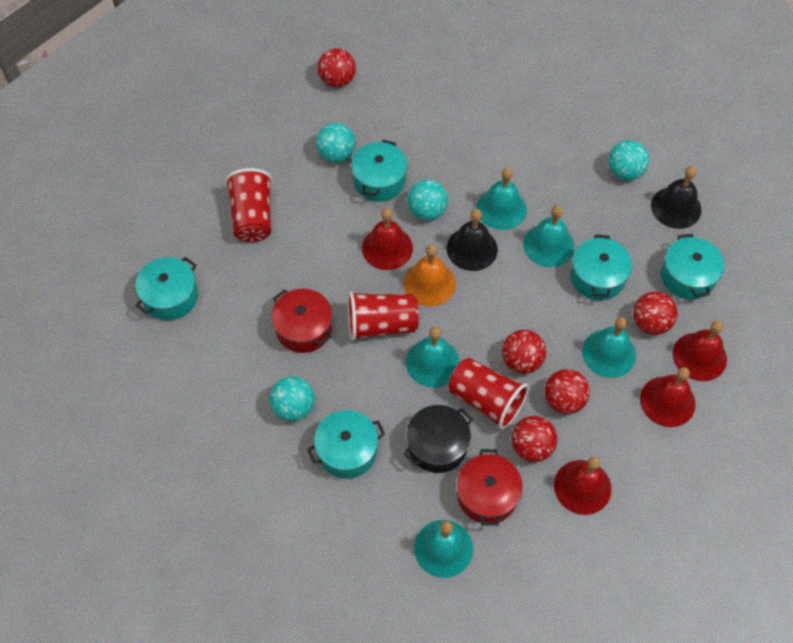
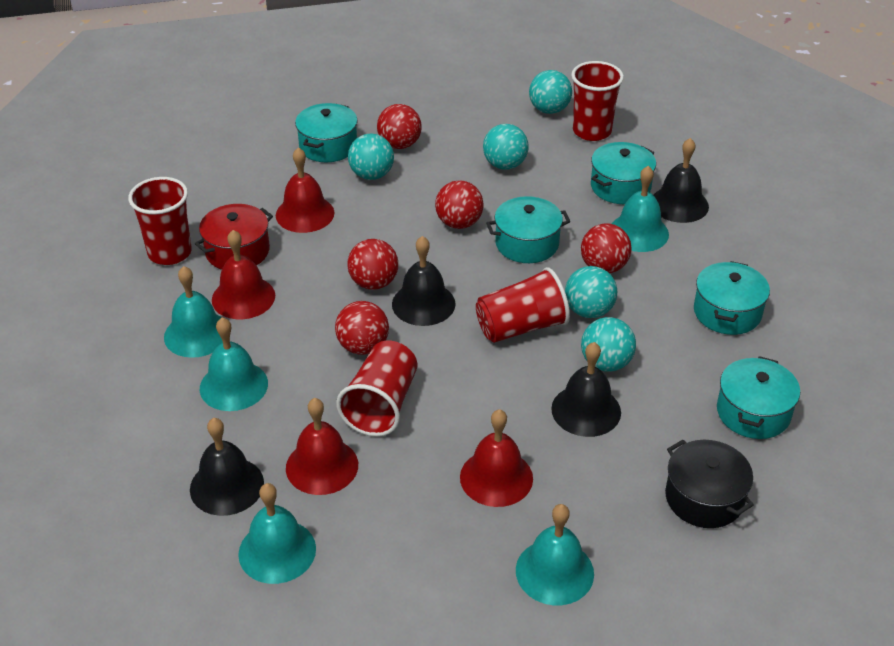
black bell: [447,209,498,271] [651,166,701,229] = 2 -> [190,418,264,516] [392,236,456,326] [551,342,621,437] [653,138,709,223] = 4
orange bell: [404,245,456,306] = 1 -> none = 0
red cup: [225,168,272,242] [348,291,419,341] [448,358,529,430] = 3 -> [128,177,192,265] [336,341,417,437] [476,267,570,343] [571,61,624,141] = 4
red pot: [272,289,332,353] [457,449,523,526] = 2 -> [195,204,273,270] = 1
turquoise ball: [269,376,315,422] [316,123,355,163] [407,180,448,221] [608,140,649,181] = 4 -> [348,133,394,180] [483,124,528,170] [529,70,572,114] [565,266,617,318] [581,317,636,372] = 5

